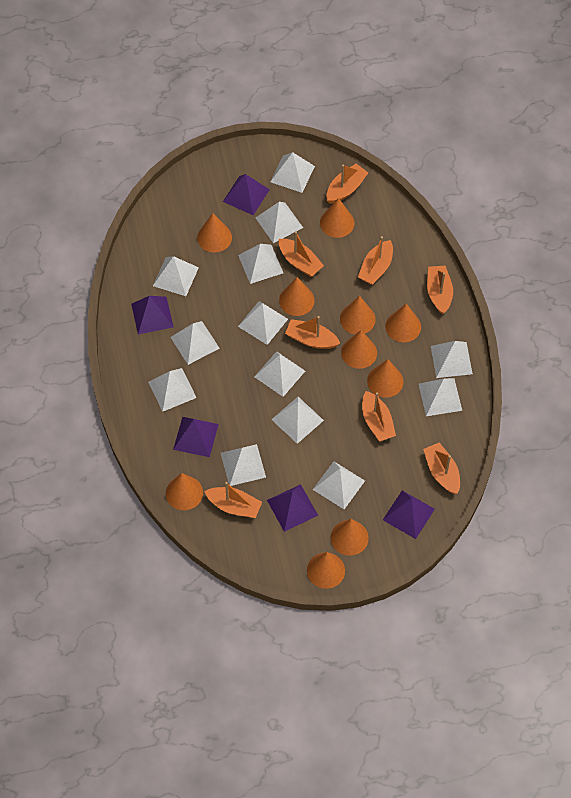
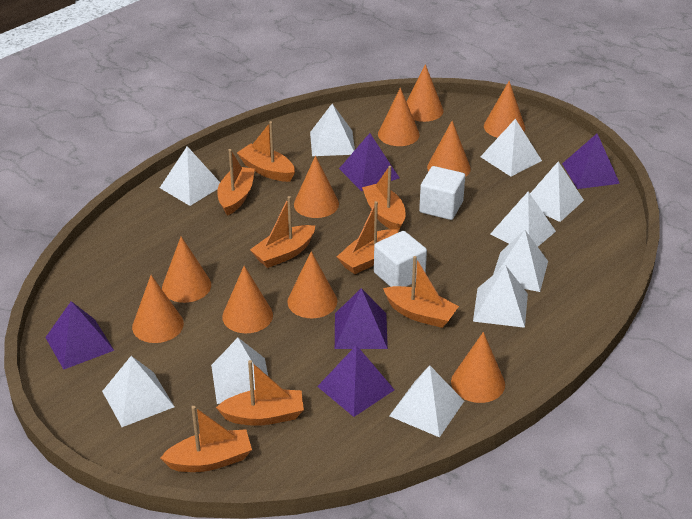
white cube: none = 0 -> [374,231,427,287] [419,166,465,220] = 2
white pyramid: [148,368,197,412] [153,256,199,296] [170,321,220,365] [221,444,266,486] [238,244,283,284] [238,301,288,345] [254,351,305,397] [256,202,303,243] [270,152,315,193] [271,397,324,444] [313,461,365,509] [418,378,462,416] [431,341,473,378] = 13 -> [102,356,174,427] [160,146,220,206] [211,338,268,404] [310,104,355,156] [389,365,464,438] [473,265,528,328] [480,119,542,177] [490,192,556,247] [493,230,548,292] [530,162,584,222] = 10

